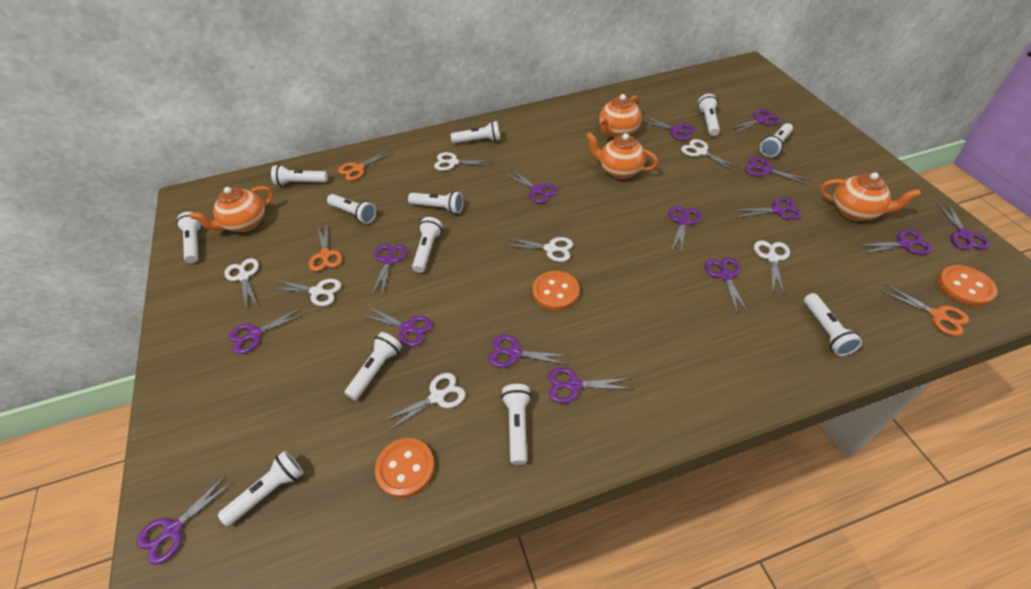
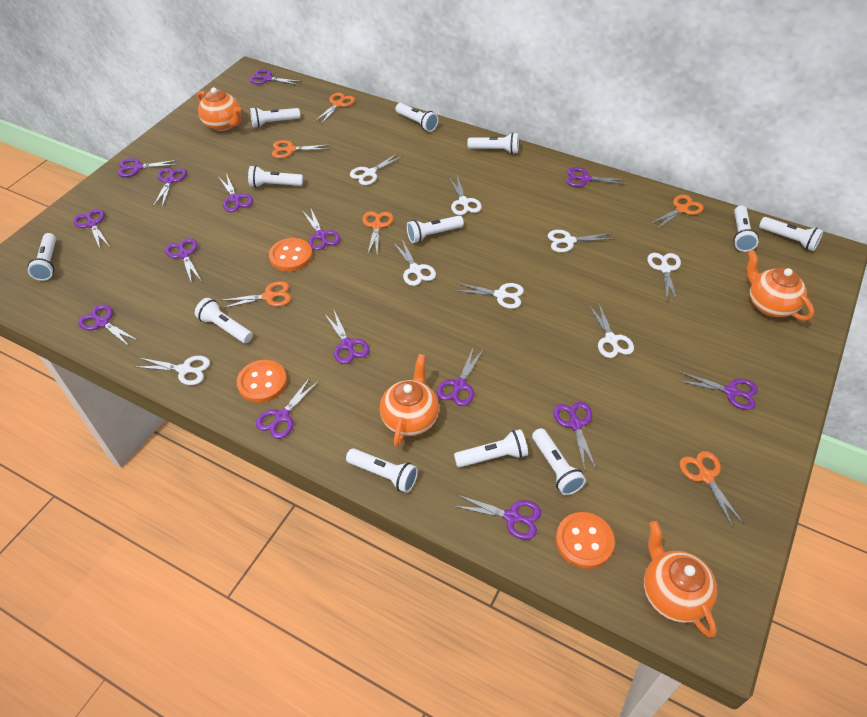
orange scissors: [309,225,342,271] [338,149,393,180] [881,284,969,336] = 3 -> [220,281,291,309] [272,140,330,158] [314,93,355,124] [362,211,393,254] [650,195,704,230] [679,451,744,528] = 6
white scissors: [224,258,259,309] [271,279,341,306] [382,373,466,431] [434,152,492,171] [504,237,573,262] [681,139,739,171] [754,240,790,295] = 7 -> [137,356,210,385] [350,153,403,185] [393,240,436,286] [448,175,482,215] [453,282,524,309] [548,230,613,252] [588,302,634,358] [647,253,681,302] = 8

